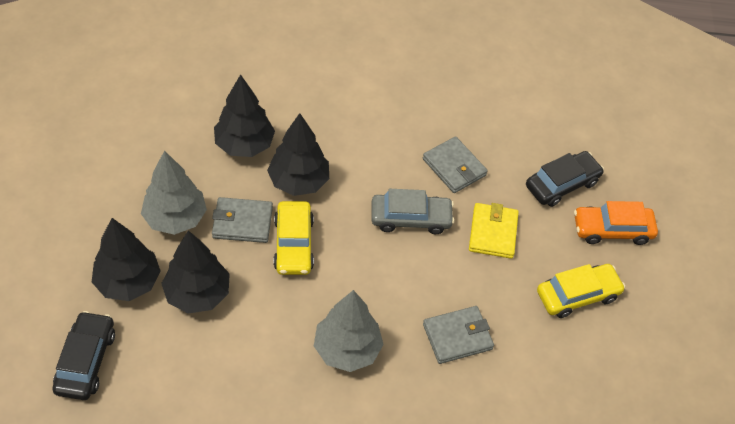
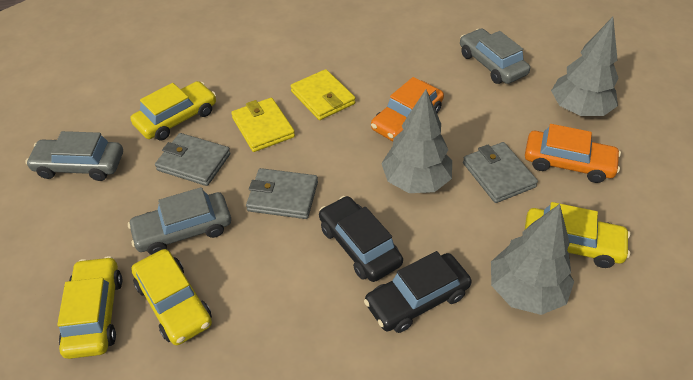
black tree: [92,218,161,301] [161,230,230,314] [214,74,275,157] [267,113,329,196] = 4 -> none = 0
grey car: [371,189,455,234] = 1 -> [25,131,123,181] [128,187,231,255] [460,29,530,84] = 3
grey tree: [141,150,207,235] [314,290,384,372] = 2 -> [381,89,452,193] [491,204,574,315] [551,17,619,116] = 3
orange car: [574,201,658,245] = 1 -> [371,77,444,141] [525,124,621,183] = 2
yellow car: [273,201,314,275] [537,264,625,318] = 2 -> [57,256,122,359] [130,81,216,140] [131,249,212,345] [525,202,630,268] = 4
yellow wallet: [469,203,519,259] = 1 -> [231,98,295,152] [291,69,355,120] = 2

